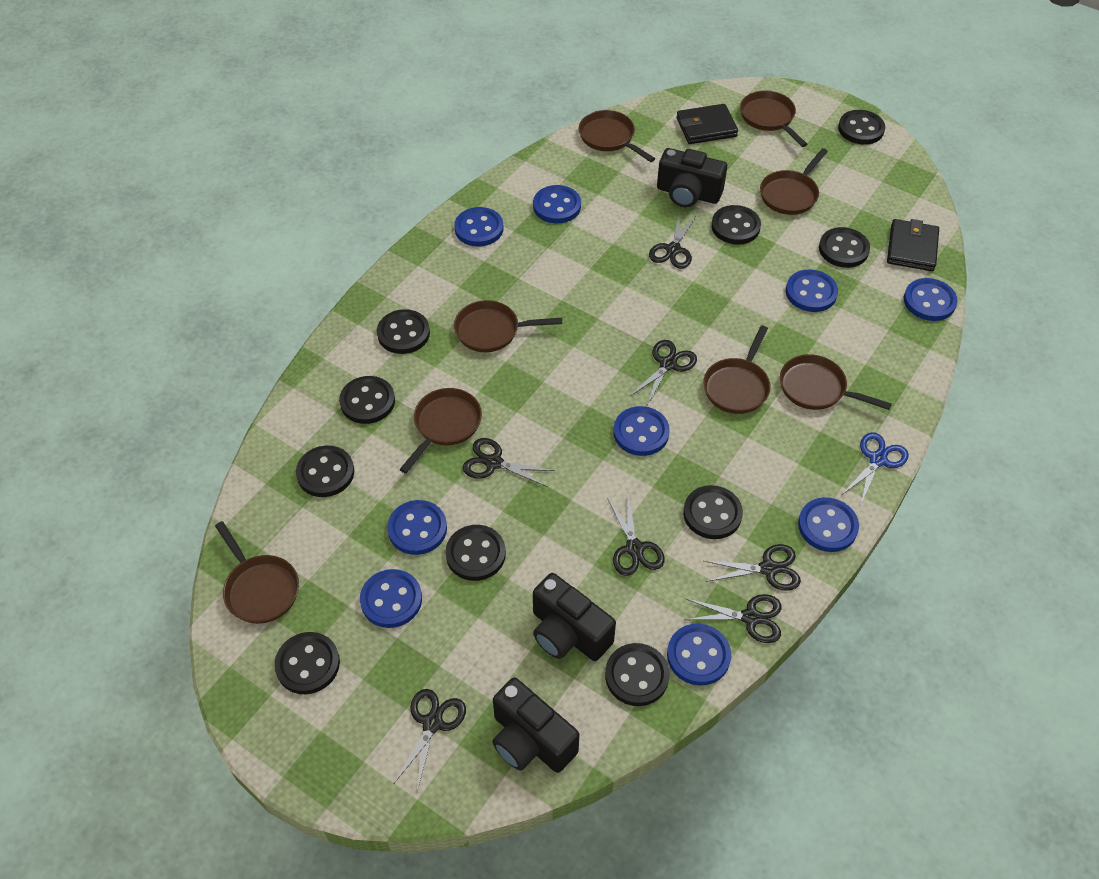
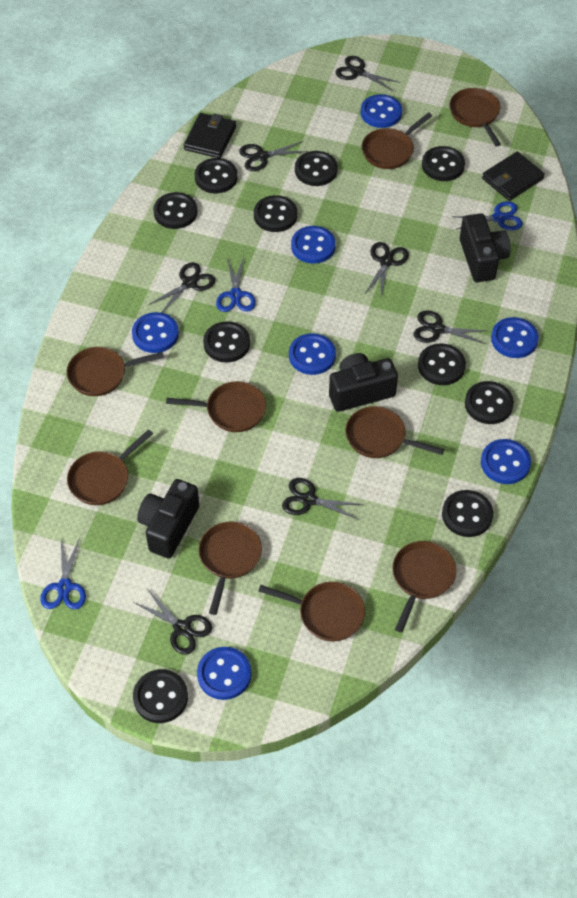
blue button: [360,569,422,628] [387,500,447,555] [454,207,503,247] [533,185,581,224] [613,406,670,456] [667,623,731,686] [786,269,838,312] [798,497,859,552] [904,278,958,321] = 9 -> [132,312,179,353] [197,647,251,700] [289,333,336,375] [291,226,336,264] [361,94,402,128] [481,439,531,484] [491,317,539,358] = 7
blue scissors: [842,432,909,504] = 1 -> [40,538,86,609] [216,257,256,312] [452,201,523,230] = 3
brown pan: [215,521,299,624] [399,388,482,473] [454,300,562,352] [579,110,655,162] [703,325,771,414] [740,90,807,147] [760,148,828,215] [780,354,892,410] = 8 -> [67,347,164,396] [67,429,153,505] [166,381,266,432] [199,521,262,615] [258,582,365,641] [345,406,444,458] [362,112,432,169] [392,541,456,633] [449,88,501,147] = 9

